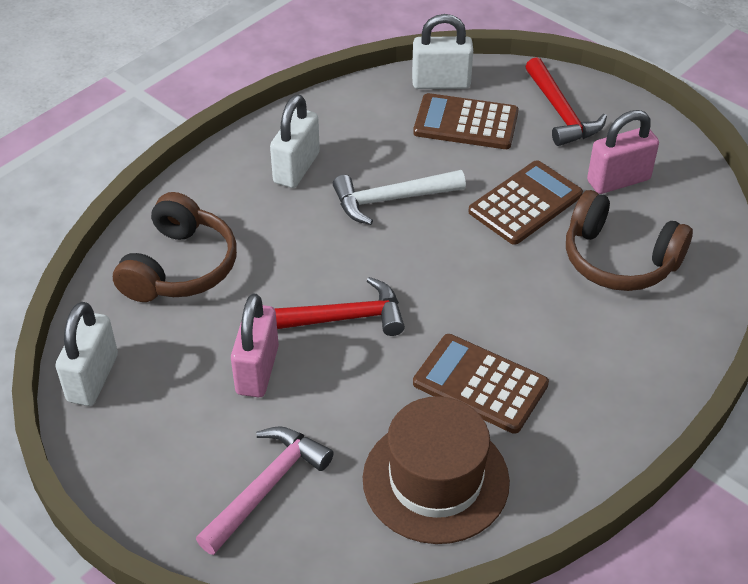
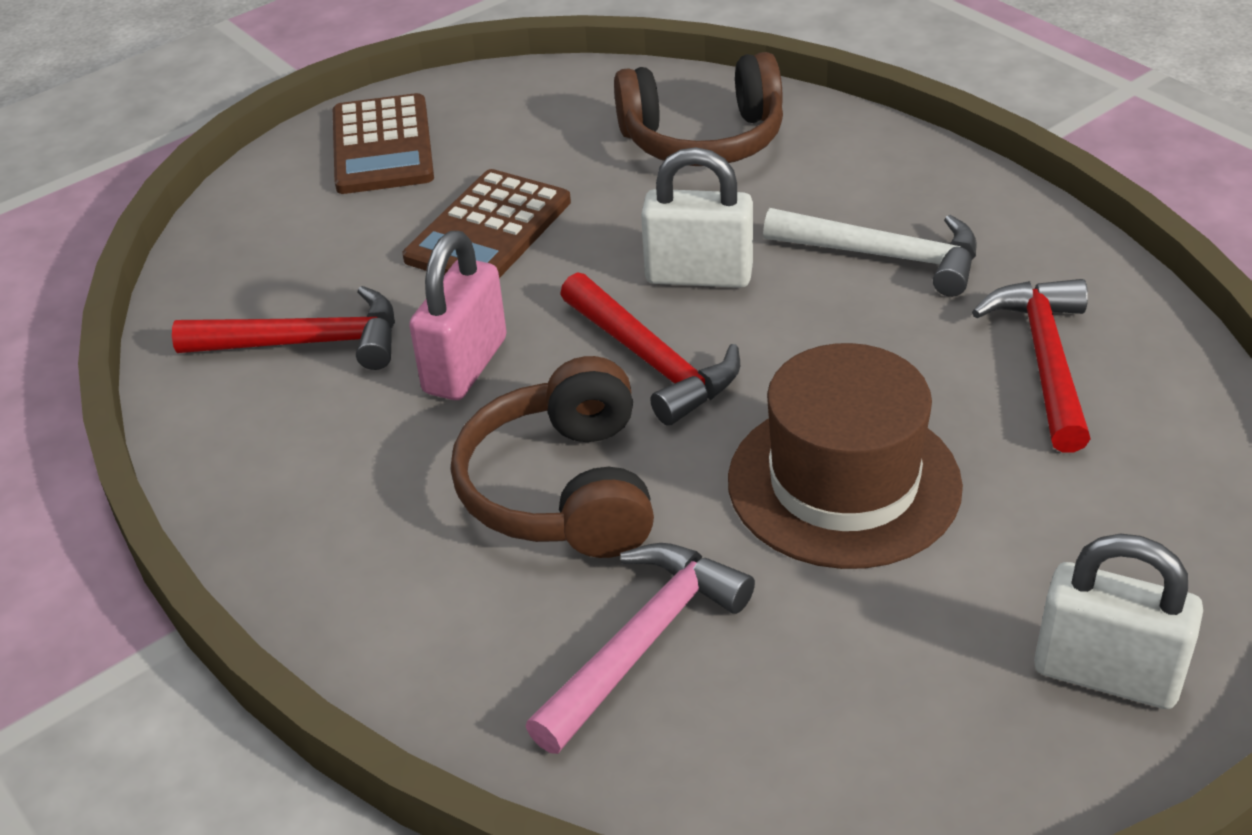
brown calculator: [413,93,519,149] [413,334,549,434] [468,160,583,245] = 3 -> [333,93,434,194] [402,169,571,278] = 2
pink padlock: [231,293,279,397] [587,110,659,194] = 2 -> [409,231,507,400] = 1
red hammer: [274,277,405,336] [525,57,607,146] = 2 -> [172,286,395,370] [560,272,740,426] [972,279,1091,453] = 3
white padlock: [55,302,118,406] [270,94,320,188] [412,14,473,89] = 3 -> [641,147,753,288] [1034,533,1203,709] = 2

